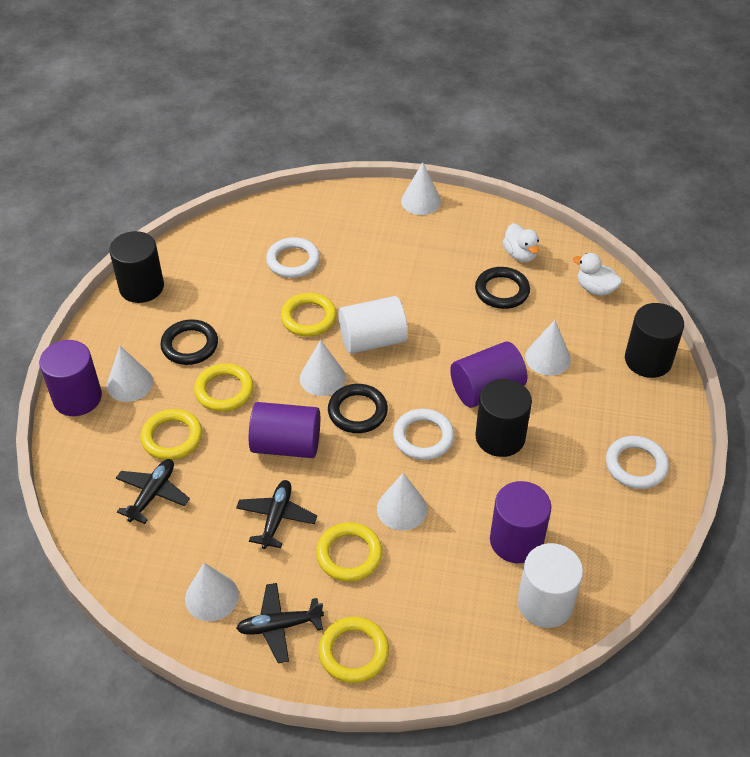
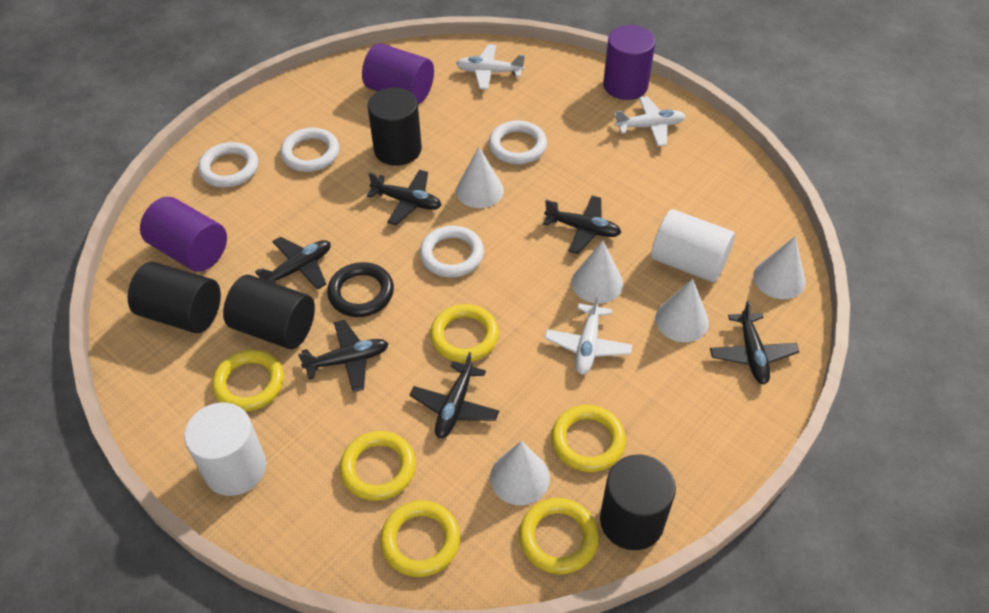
black cylinder: [109,231,164,303] [475,379,532,457] [625,303,684,378] = 3 -> [128,262,221,333] [223,275,315,349] [367,87,422,166] [600,454,676,550] = 4
black plane: [116,459,190,524] [236,480,317,549] [236,583,324,663] = 3 -> [255,236,331,289] [298,320,389,392] [367,170,442,225] [410,352,499,438] [543,196,621,254] [710,300,799,384] = 6
black ring: [160,319,218,365] [328,384,388,433] [475,267,530,309] = 3 -> [327,262,394,317] = 1
purple cylinder: [39,340,102,416] [249,402,320,458] [450,342,527,408] [490,481,551,563] = 4 -> [140,197,227,272] [362,43,434,104] [603,25,655,100] = 3
white cone: [107,346,153,402] [185,563,239,621] [300,340,346,396] [377,473,427,531] [401,162,441,215] [525,320,571,376] = 6 -> [456,147,504,208] [490,441,550,505] [572,241,623,304] [655,279,709,342] [753,236,806,299] = 5
white duck: [503,223,539,262] [573,253,622,296] = 2 -> none = 0
white plane: none = 0 -> [456,44,525,90] [544,293,632,375] [614,96,685,146] = 3
white ring: [266,237,320,278] [393,409,454,460] [606,436,669,489] = 3 -> [198,142,258,187] [280,128,339,172] [420,226,484,277] [489,120,547,164] = 4
yellow ring: [140,409,202,460] [194,363,254,412] [281,293,337,337] [316,522,383,582] [318,617,389,683] = 5 -> [212,349,284,412] [340,431,416,501] [380,501,460,577] [430,304,499,362] [519,498,599,574] [551,405,626,472] = 6

